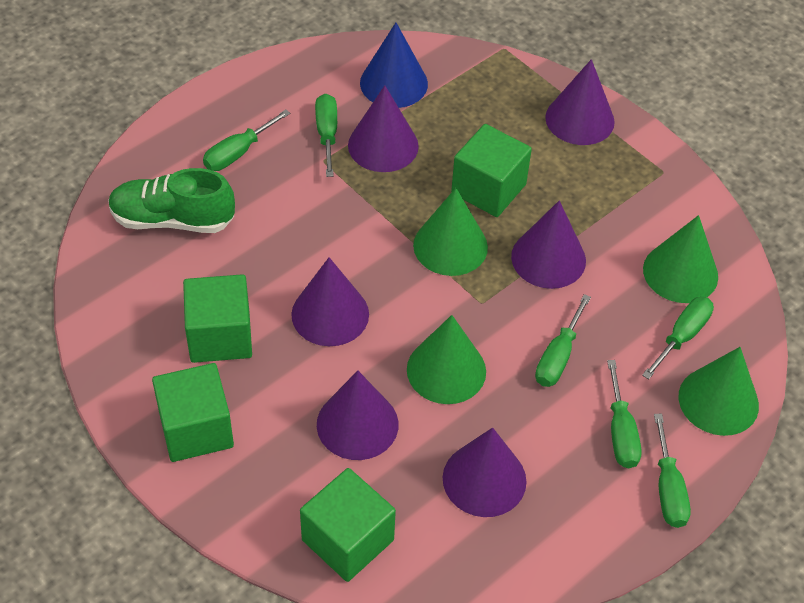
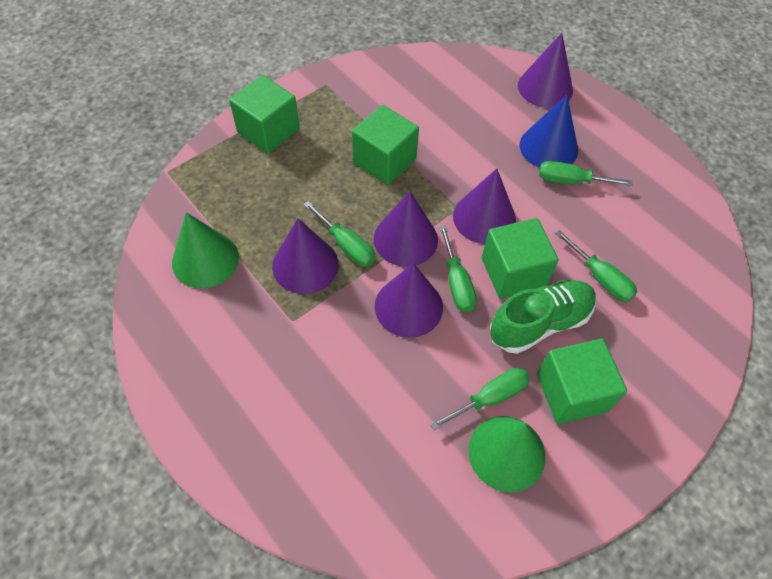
green cone: [407,315,486,404] [413,188,488,276] [643,215,718,303] [679,347,759,436] = 4 -> [172,212,239,289] [468,416,545,492] = 2
green screwdriver: [203,109,290,171] [315,94,337,177] [535,294,591,387] [607,360,642,468] [642,297,714,379] [654,414,691,528] = 6 -> [303,201,375,267] [430,368,530,430] [439,225,476,312] [539,161,633,186] [555,230,637,302] = 5
purple cone: [291,257,369,346] [317,371,398,460] [348,85,419,172] [443,427,527,517] [511,201,586,289] [545,59,615,145] = 6 -> [272,219,339,294] [374,191,438,267] [375,263,443,338] [453,169,516,244] [518,33,573,108] = 5

